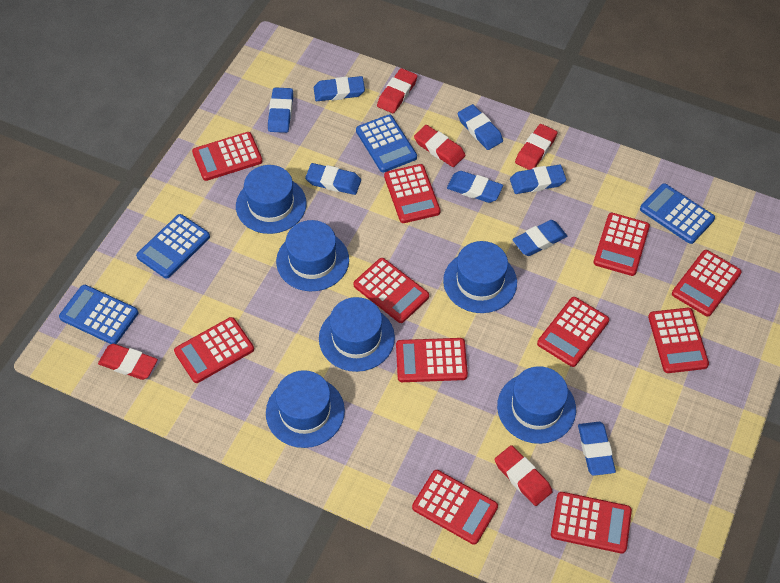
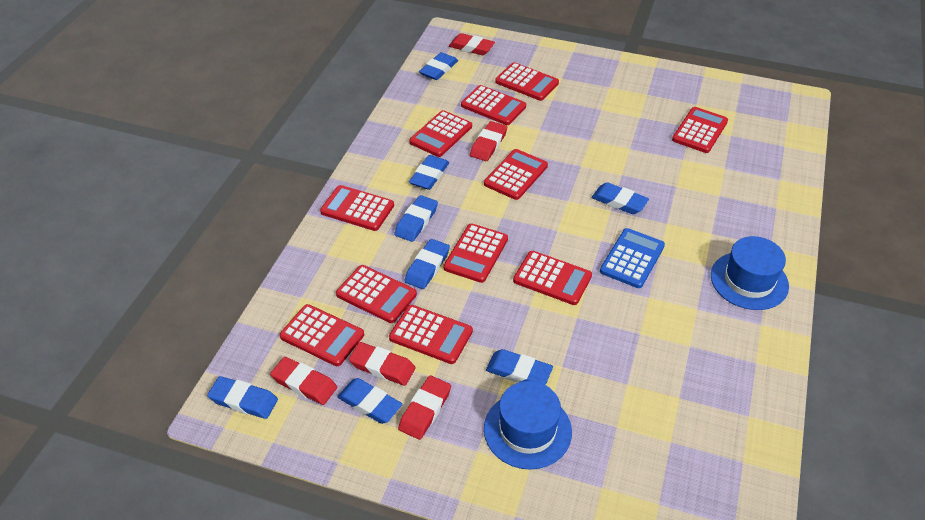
blue calculator: [59,285,138,344] [136,214,210,278] [356,115,417,172] [640,183,715,244] = 4 -> [600,228,665,288] = 1
blue hat: [236,165,307,234] [266,370,345,448] [276,220,349,291] [319,297,395,372] [443,241,517,313] [497,366,576,444] = 6 -> [484,381,572,470] [711,236,789,310] = 2

